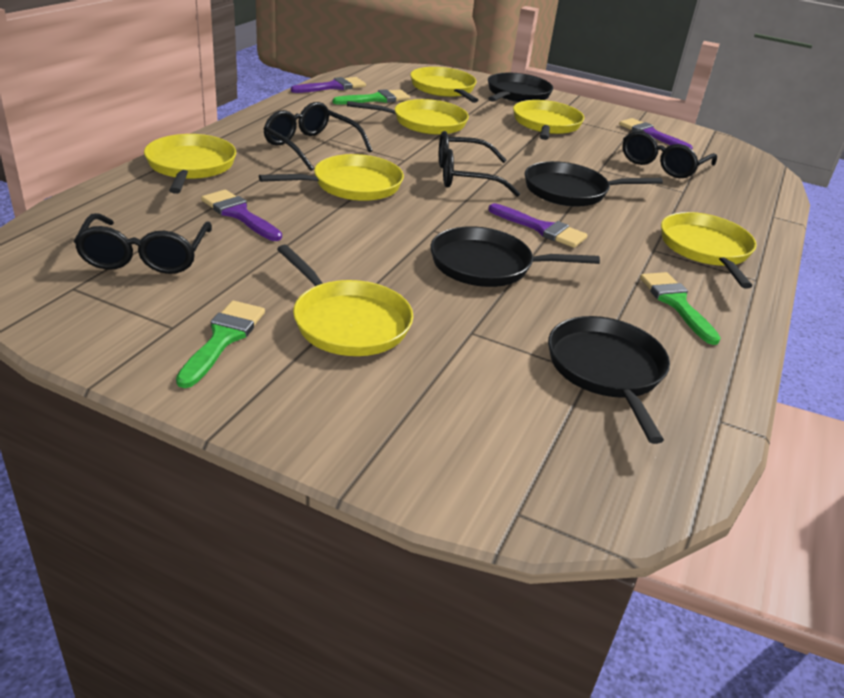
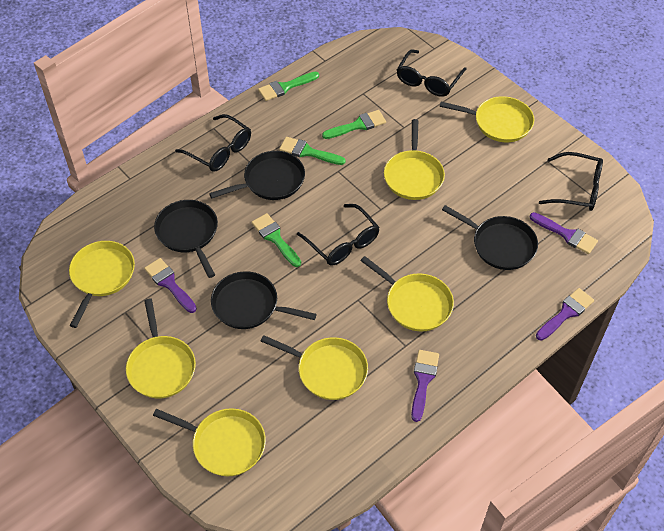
green brush: [176,301,265,388] [333,89,410,104] [640,272,721,345] = 3 -> [251,213,301,267] [258,72,319,101] [279,137,345,165] [322,110,386,139] = 4

